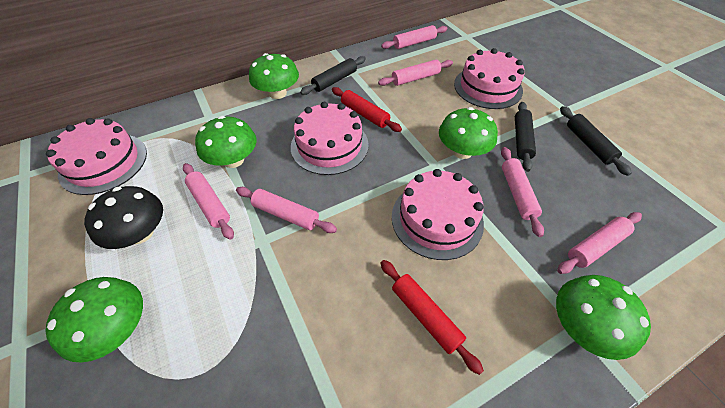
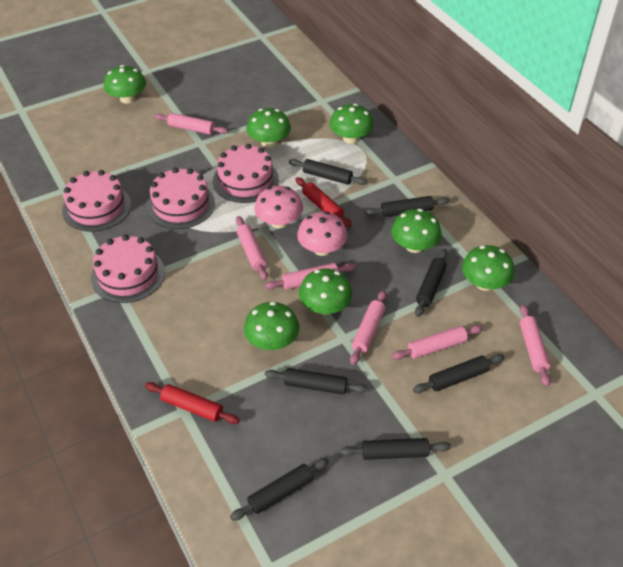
black mushroom: [84,186,163,249] = 1 -> none = 0
black rolling pin: [300,56,366,95] [515,102,536,172] [560,106,632,176] = 3 -> [230,458,329,521] [265,368,368,395] [289,159,367,185] [340,438,451,460] [365,196,449,217] [413,354,505,393] [415,249,447,317] = 7
green mushroom: [45,277,143,363] [195,116,256,168] [249,53,299,99] [439,107,498,159] [556,275,651,360] = 5 -> [104,65,146,104] [244,302,299,350] [247,108,291,148] [299,268,352,315] [330,104,374,144] [391,209,441,253] [462,245,515,291] = 7
pink mushroom: none = 0 -> [254,186,303,228] [297,212,348,256] = 2

